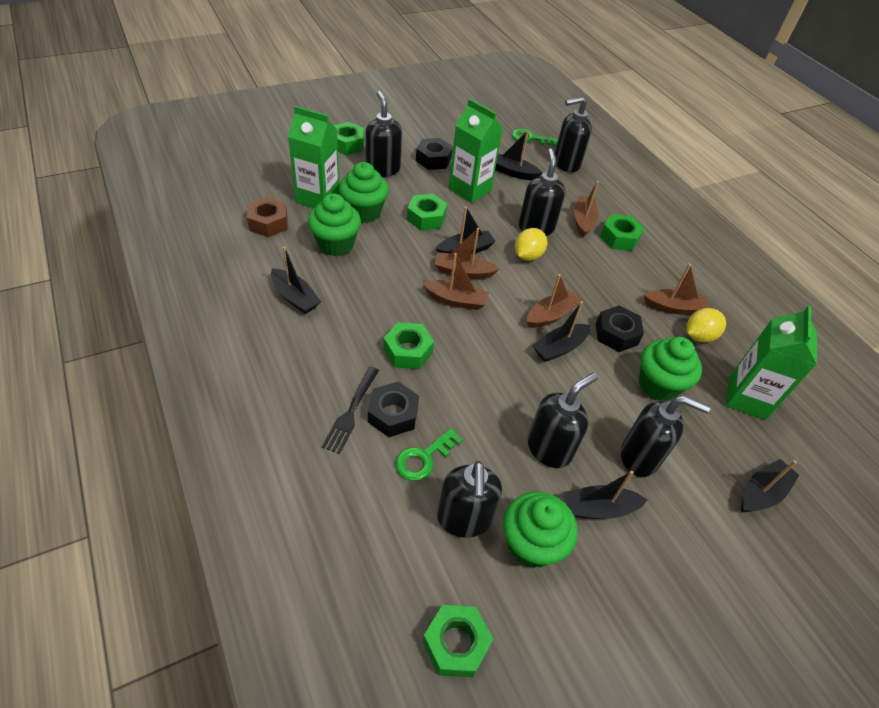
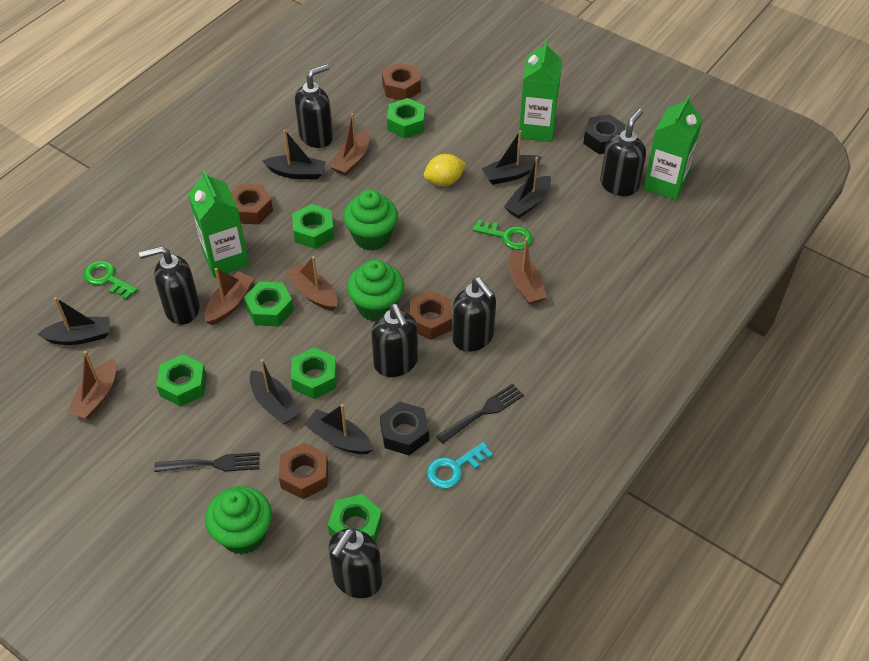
black fork: [322,367,379,454] = 1 -> [154,452,260,472] [436,384,524,444] = 2
black nut: [368,382,419,437] [416,138,453,170] [596,306,644,352] = 3 -> [380,402,429,455] [583,114,626,154] = 2
brown nut: [247,197,288,237] = 1 -> [231,184,273,225] [279,443,328,499] [382,63,421,100] [410,291,452,340] = 4
green cupcake: [308,193,361,256] [339,162,389,223] [503,491,578,568] [639,337,702,401] = 4 -> [205,486,272,555] [343,190,398,251] [347,259,404,322] = 3
green nut: [333,122,364,155] [383,322,434,369] [407,194,447,231] [422,605,493,677] [600,214,645,251] = 5 -> [156,354,207,407] [244,282,294,326] [291,347,337,399] [292,204,334,249] [328,494,382,542] [387,98,425,138] = 6
turquoise key: none = 0 -> [427,442,493,489] = 1
yellow lemon: [515,228,547,261] [686,308,726,342] = 2 -> [424,154,466,186] = 1

